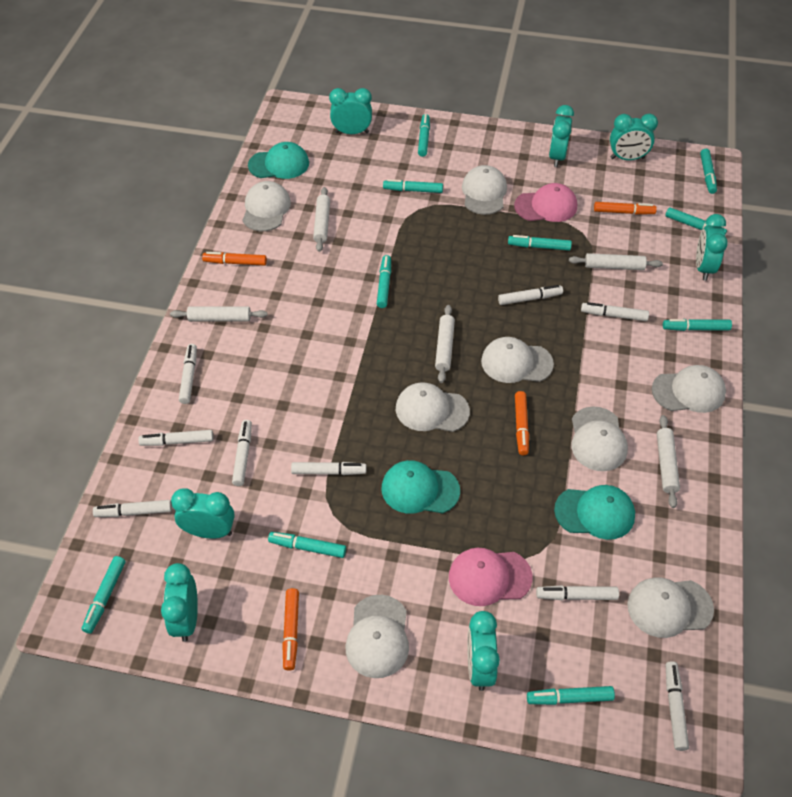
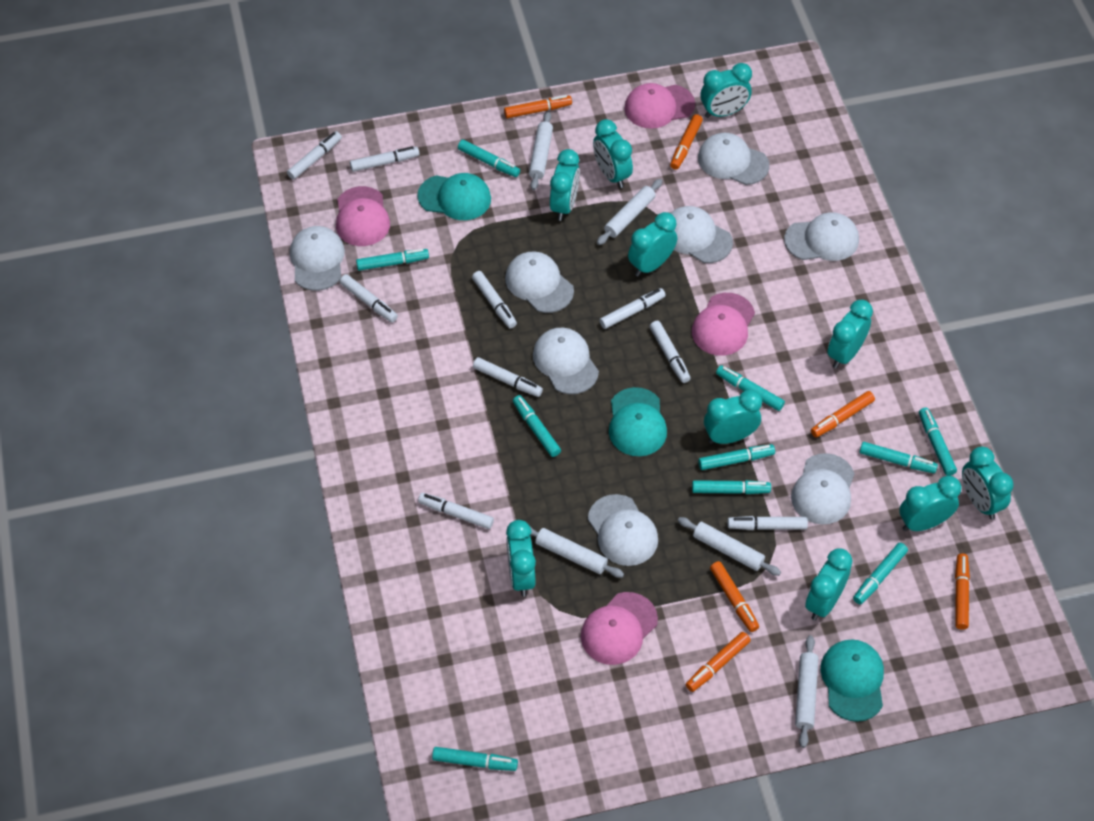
orange marker: [202,252,267,266] [282,588,299,671] [515,391,529,455] [594,202,657,215] = 4 -> [504,95,572,118] [670,114,703,170] [686,632,751,692] [710,561,759,632] [811,391,875,437] [955,554,970,630] = 6
pink cap: [449,548,533,606] [514,183,577,222] = 2 -> [336,186,390,246] [581,592,658,665] [624,83,695,129] [692,293,755,356] = 4
turquoise clock: [161,563,198,642] [171,488,235,539] [329,88,372,134] [467,611,500,691] [549,105,574,167] [610,114,658,160] [696,214,728,281] = 7 -> [506,520,536,597] [550,149,580,221] [593,119,633,188] [628,212,677,277] [700,63,752,118] [704,390,762,444] [805,548,853,621] [827,300,873,369] [899,476,961,531] [962,447,1014,519] = 10

